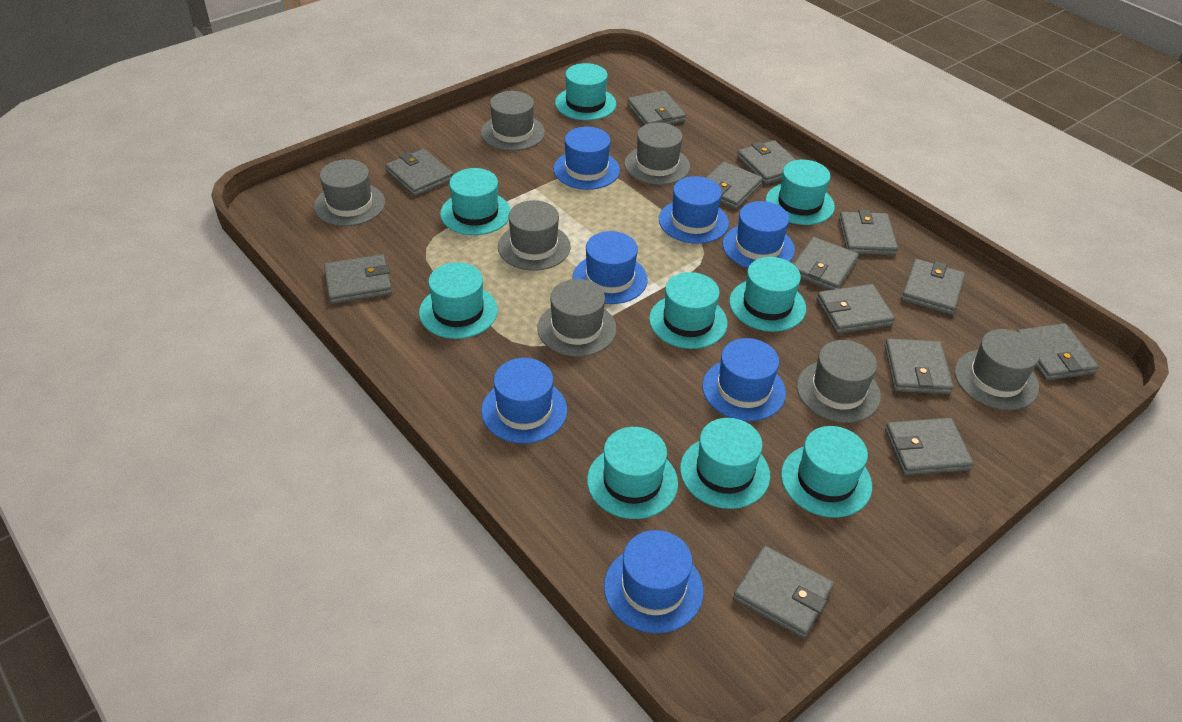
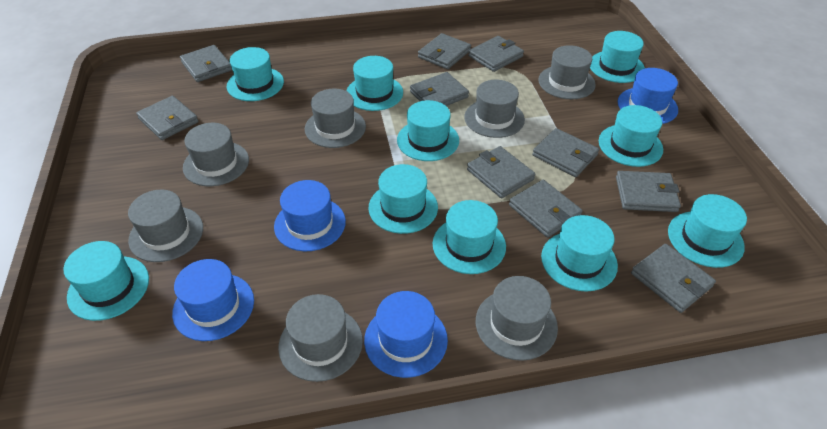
blue hat: [481,358,567,444] [553,127,620,190] [573,231,648,304] [604,530,704,633] [659,176,729,244] [702,338,786,421] [723,201,795,268] = 7 -> [172,259,254,341] [274,180,346,251] [364,291,448,378] [618,68,678,124] = 4
grey wallet: [324,254,392,304] [385,149,453,196] [627,90,686,125] [706,162,763,209] [733,546,834,638] [737,140,796,184] [793,237,859,290] [817,284,895,334] [839,209,898,255] [884,338,954,394] [885,418,974,475] [901,259,965,315] [1017,323,1099,381] = 13 -> [136,96,199,140] [180,45,232,82] [410,72,469,106] [418,33,471,69] [467,146,535,198] [468,36,524,72] [509,180,583,237] [532,128,599,177] [616,171,681,212] [631,244,716,313] = 10
turquoise hat: [419,262,498,339] [440,168,511,235] [555,63,616,121] [587,427,678,519] [649,272,727,349] [680,418,770,509] [729,257,806,332] [766,160,835,225] [781,426,872,518] = 9 -> [63,241,149,321] [227,47,284,101] [346,56,403,111] [369,164,438,234] [397,100,459,161] [433,200,506,274] [541,215,618,291] [590,31,645,83] [599,105,663,167] [668,194,747,268] = 10

